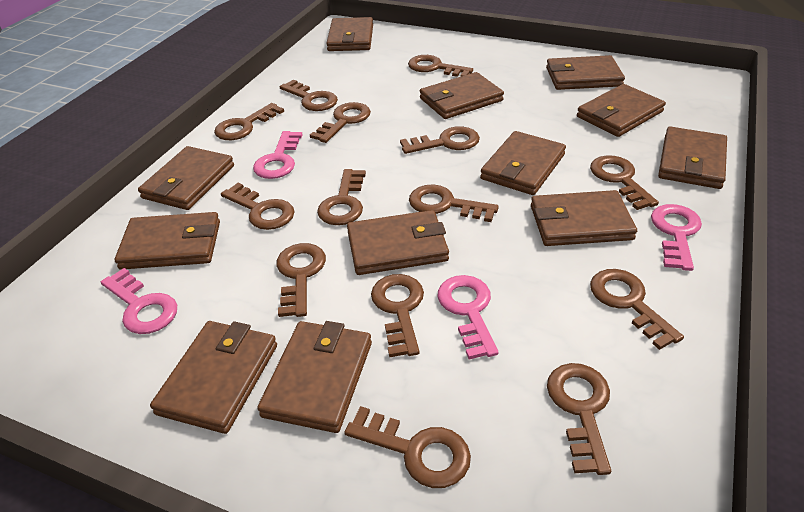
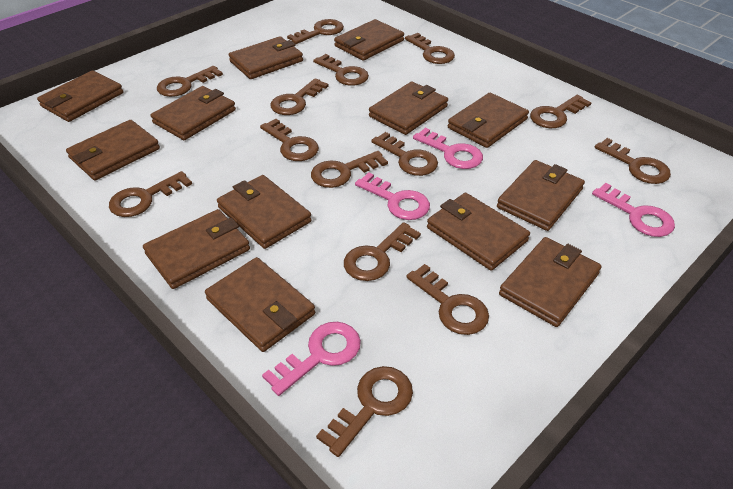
brown wallet: [115,212,220,269] [138,146,234,210] [150,321,277,434] [257,321,372,433] [326,17,373,51] [347,210,449,275] [420,72,504,119] [480,131,566,195] [531,190,637,246] [546,55,625,90] [577,84,666,137] [658,127,727,189] = 12 -> [37,70,123,122] [66,120,160,180] [143,209,250,289] [151,86,236,140] [205,257,315,352] [217,175,312,249] [229,36,303,79] [334,19,404,61] [369,82,448,135] [427,193,530,271] [448,93,529,148] [497,160,585,231] [499,237,601,327] = 13

